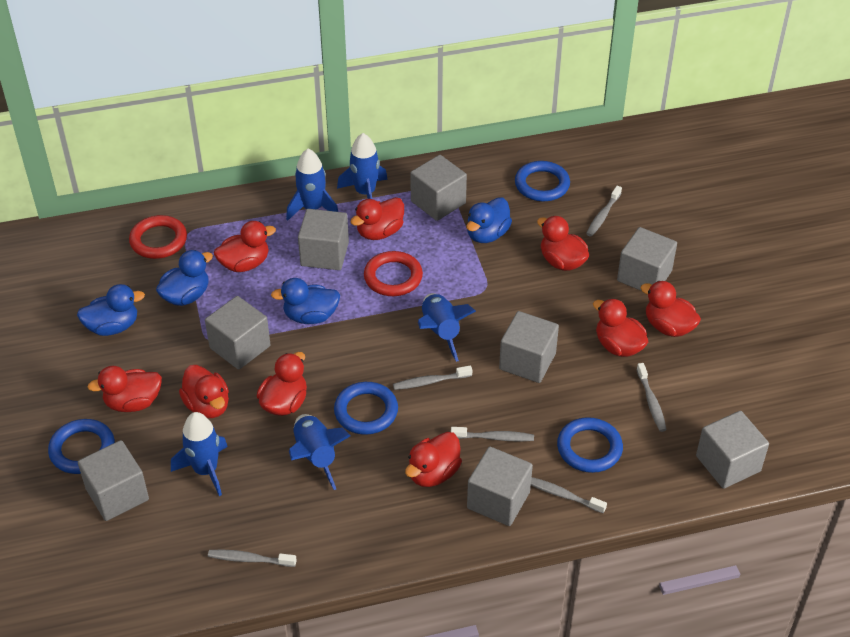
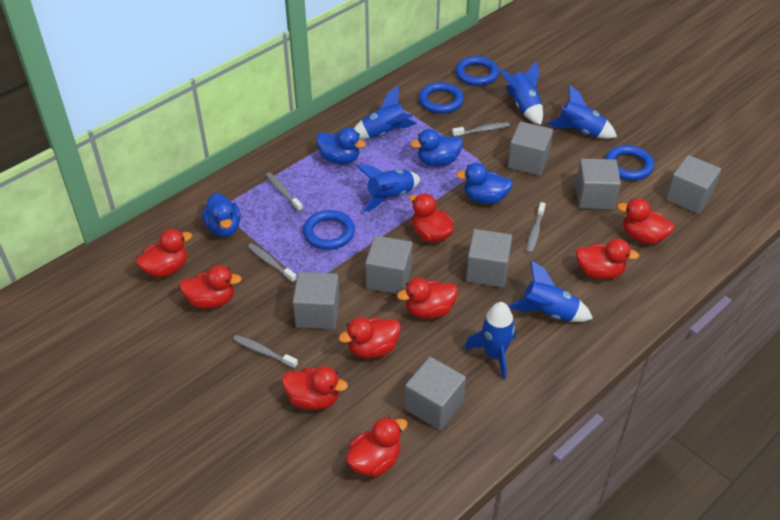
blue rocket: [171,412,228,496] [286,149,338,221] [289,414,351,490] [337,133,388,199] [418,293,476,362] = 5 -> [354,85,417,139] [356,165,420,212] [464,302,516,379] [500,61,543,125] [508,260,593,322] [547,85,617,139] = 6
grey cube: [78,440,149,521] [205,296,270,370] [298,209,349,270] [410,155,467,221] [467,446,533,526] [499,311,559,383] [617,227,677,291] [696,411,769,489] = 8 -> [293,272,340,330] [365,236,413,294] [405,357,466,430] [466,229,512,288] [508,121,553,176] [575,159,621,210] [666,155,721,214] = 7
grey toothbrush: [208,550,297,567] [393,365,472,390] [451,427,534,442] [531,477,607,514] [586,186,622,237] [636,363,667,432] = 6 -> [233,335,298,369] [248,243,297,283] [266,173,303,212] [452,122,510,137] [526,202,546,253] = 5
red ring: [129,215,187,259] [364,251,423,296] = 2 -> none = 0

